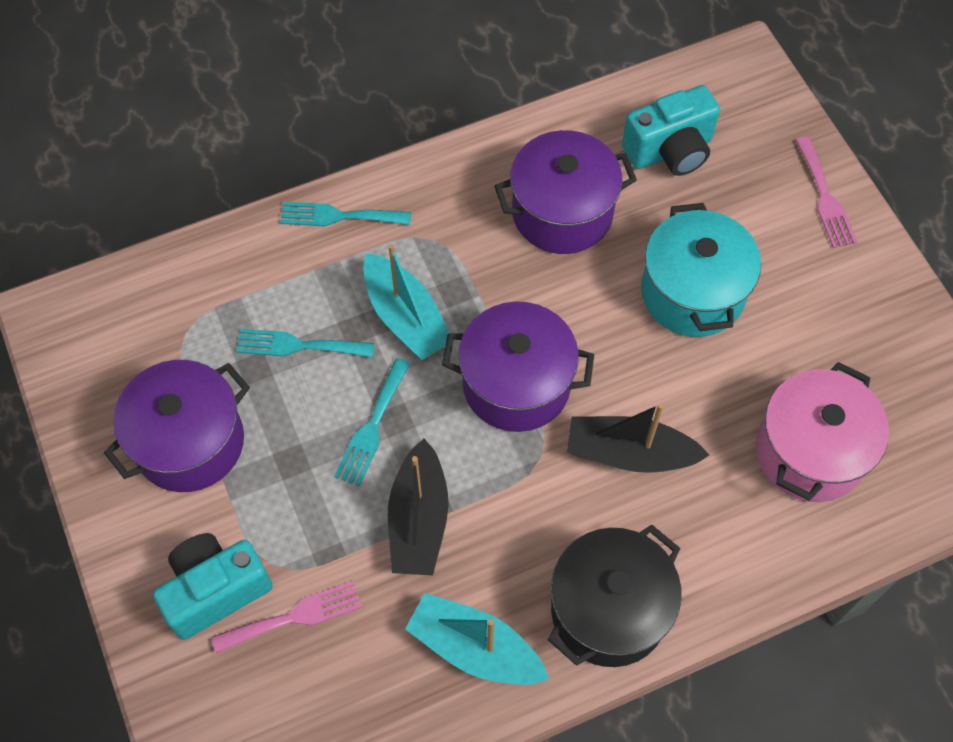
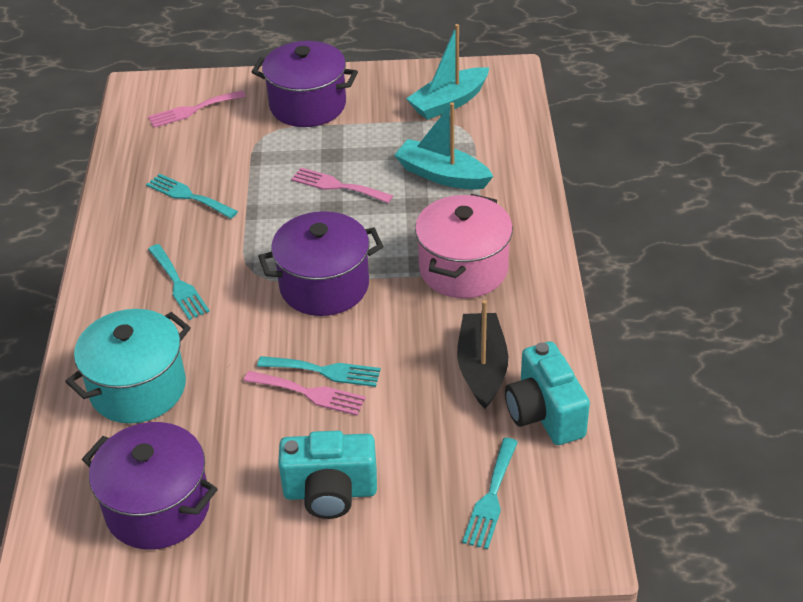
black boat: [388,438,448,576] [567,403,709,473] = 2 -> [457,300,508,409] = 1
black pot: [548,524,682,667] = 1 -> none = 0
pink fork: [211,581,362,653] [796,137,857,248] = 2 -> [148,90,246,128] [244,371,366,415] [291,167,393,203] = 3
turquoise fork: [236,328,374,358] [280,202,411,226] [334,358,410,486] = 3 -> [146,173,238,219] [148,244,210,320] [257,356,381,387] [462,438,518,549] = 4

